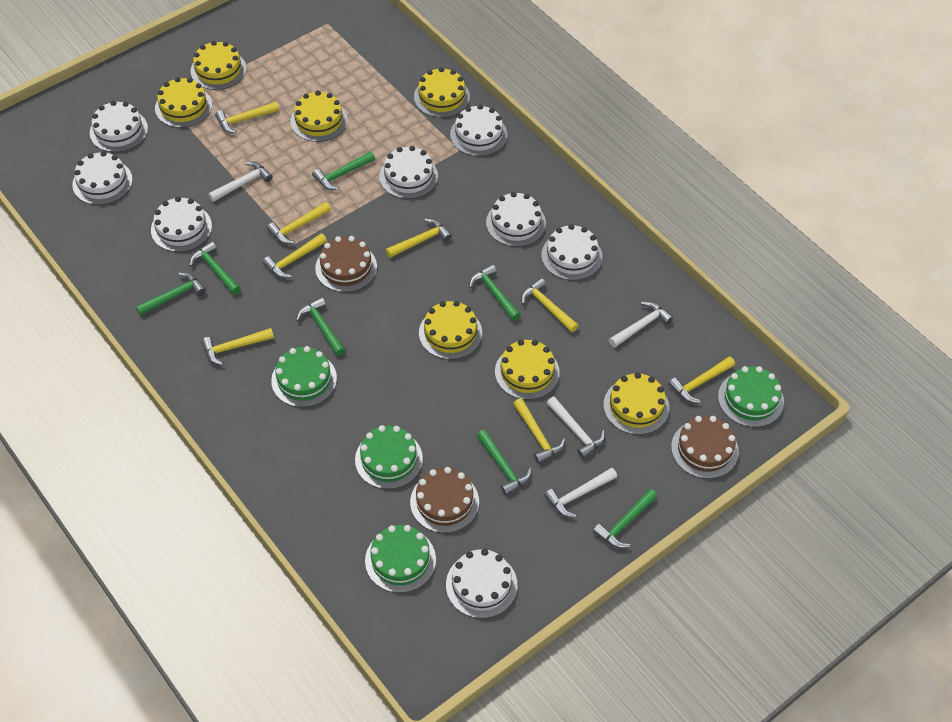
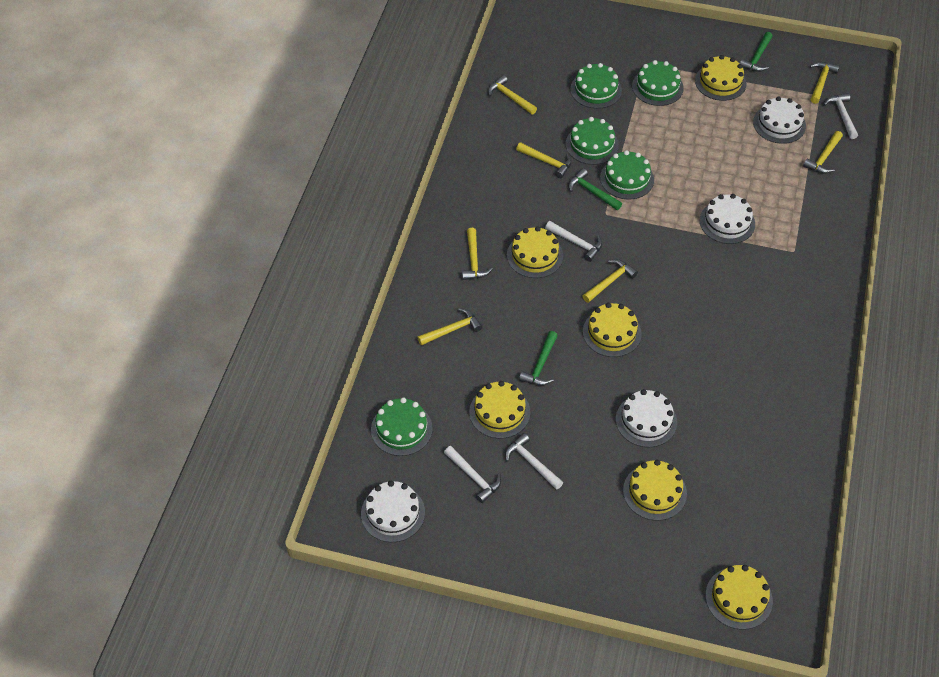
brown cake: [315,236,377,292] [410,467,479,533] [671,416,739,479] = 3 -> none = 0
green cake: [271,346,337,407] [355,425,423,489] [365,525,436,593] [718,366,784,427] = 4 -> [371,397,433,456] [566,117,619,165] [570,63,622,109] [600,150,654,199] [632,60,684,106] = 5
green hammer: [136,272,206,316] [189,241,241,294] [296,297,345,356] [312,151,375,190] [469,264,521,321] [477,430,531,496] [593,489,658,548] = 7 -> [519,331,558,386] [568,168,622,210] [740,32,773,72] = 3
white cake: [72,151,133,205] [90,101,148,152] [151,197,212,252] [379,146,438,199] [446,549,517,618] [450,105,507,156] [486,192,546,247] [541,224,602,280] = 8 -> [361,481,425,542] [616,389,677,447] [700,194,755,244] [753,97,806,144] = 4
yellow cake: [155,77,212,128] [190,41,246,90] [290,91,348,142] [414,67,470,118] [419,301,482,359] [495,340,560,400] [603,372,669,435] = 7 -> [469,381,530,439] [507,226,563,278] [583,303,642,357] [623,460,687,521] [695,55,747,101] [706,565,773,630] = 6
yellow hammer: [201,328,274,365] [215,102,279,133] [262,233,327,278] [267,202,331,244] [386,219,452,258] [513,398,565,464] [521,278,579,332] [668,356,735,403] = 8 -> [417,308,482,346] [462,228,493,280] [488,75,537,114] [516,142,572,178] [583,259,638,303] [803,131,843,174] [810,62,840,104] = 7

